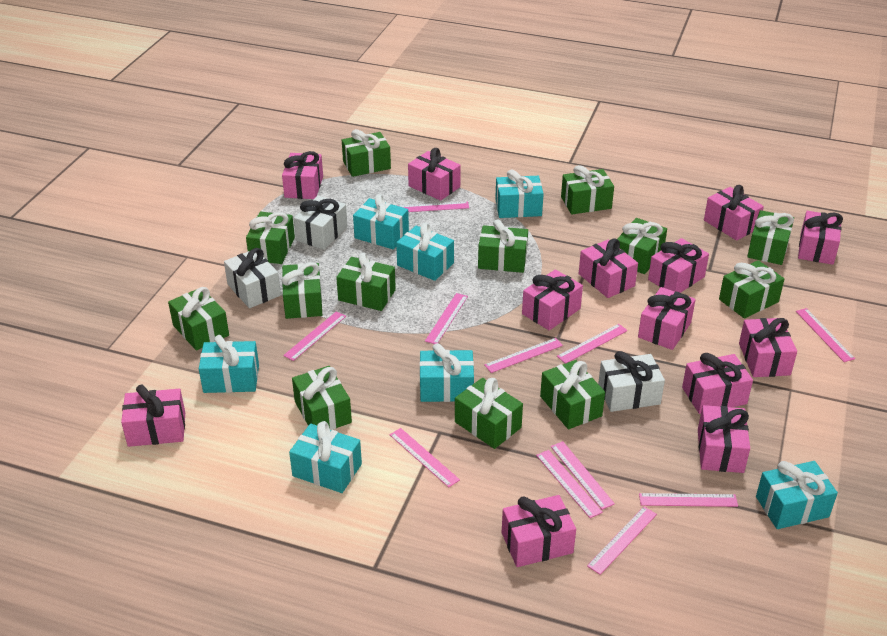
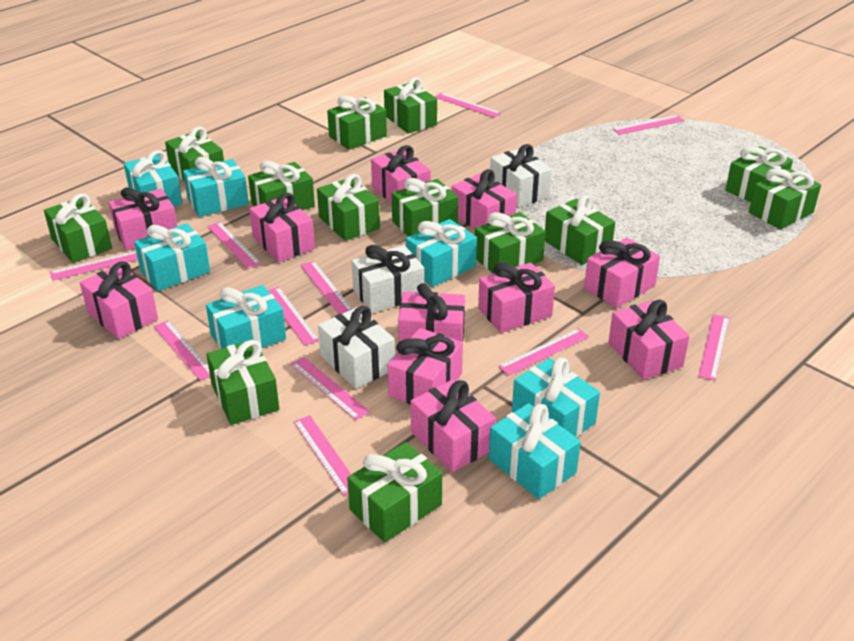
pink gift: [121,384,185,447] [282,151,323,199] [408,148,461,201] [502,495,576,567] [522,270,583,330] [579,238,638,298] [638,287,696,350] [648,238,709,293] [682,353,753,414] [698,405,750,473] [704,185,764,241] [739,318,797,377] [798,211,843,265] = 13 -> [80,261,158,339] [109,187,177,250] [249,193,315,262] [371,145,431,203] [388,328,463,405] [398,283,465,342] [411,380,496,472] [451,169,517,229] [478,263,555,333] [584,238,660,308] [608,300,690,380] = 11

